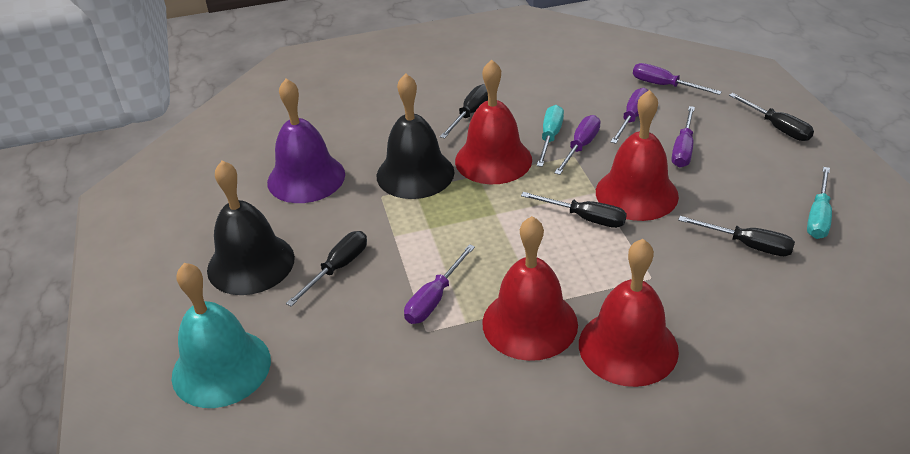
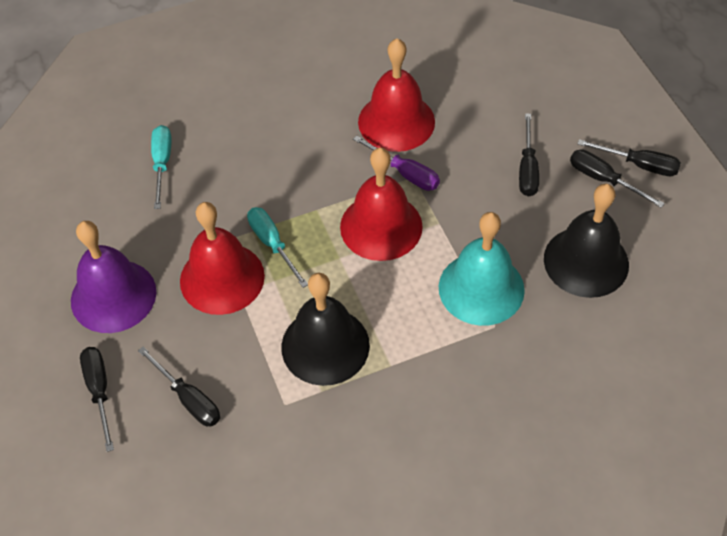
purple screwdriver: [404,244,475,324] [554,115,601,175] [611,88,649,144] [633,63,722,95] [672,106,695,168] = 5 -> [353,135,440,191] = 1
red bell: [455,59,532,184] [482,216,578,361] [579,239,679,387] [596,90,679,221] = 4 -> [180,202,265,315] [340,147,423,261] [358,38,435,152] = 3

